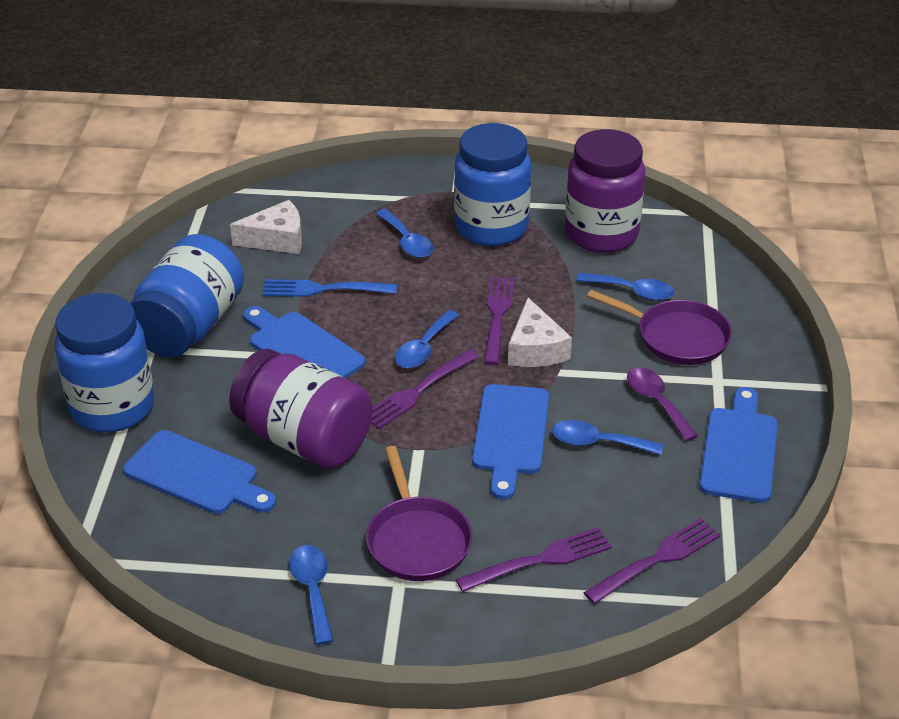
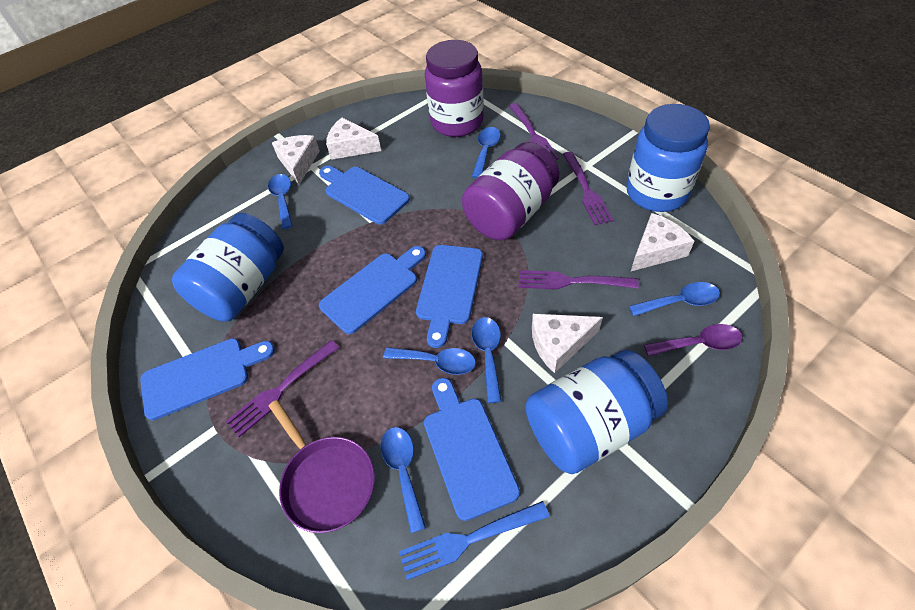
blue cutting board: [123,430,276,514] [243,306,365,378] [472,384,549,499] [699,387,778,503] = 4 -> [140,338,275,420] [319,166,410,225] [319,246,426,334] [416,245,483,348] [424,378,520,521] = 5
blue spoon: [289,545,333,645] [376,209,433,258] [395,310,459,368] [552,420,663,455] [576,273,675,301] = 5 -> [268,174,293,229] [380,427,426,533] [383,347,476,375] [472,127,501,178] [472,317,502,403] [629,282,720,316] = 6
purple pan: [366,446,472,581] [587,290,732,365] = 2 -> [269,400,375,533] = 1
white cheese: [230,200,302,254] [508,298,572,367] = 2 -> [272,135,320,185] [326,118,381,160] [532,314,603,373] [631,213,694,271] = 4

